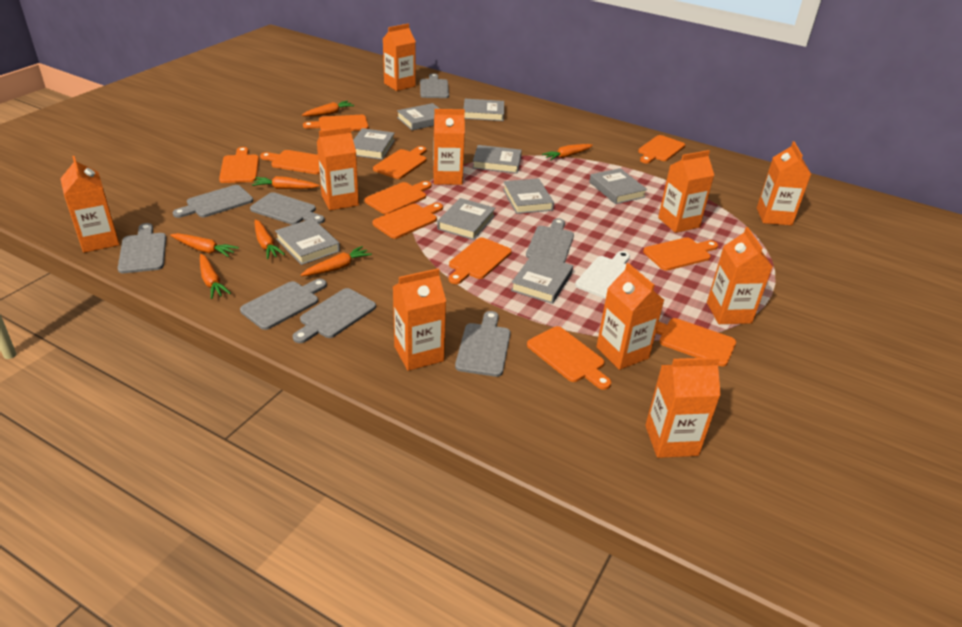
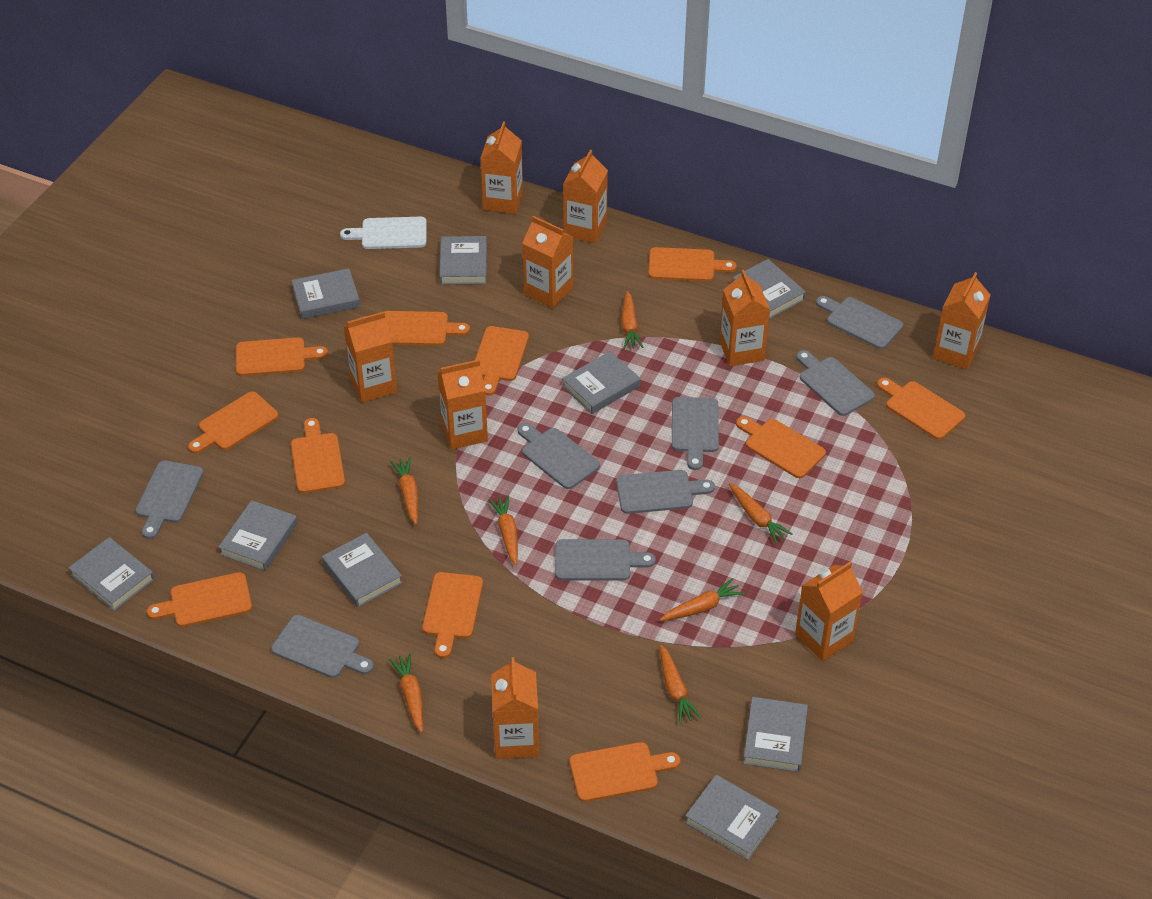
orange carton: [60,156,120,253] [317,127,359,210] [383,23,416,91] [393,268,446,371] [433,109,465,185] [596,263,664,370] [645,357,721,458] [658,150,714,233] [707,227,773,324] [757,141,811,226] = 10 -> [344,312,397,403] [437,360,488,450] [480,122,523,214] [491,657,539,759] [522,216,573,308] [563,149,608,244] [719,270,770,366] [795,562,863,661] [933,272,991,370] = 9

